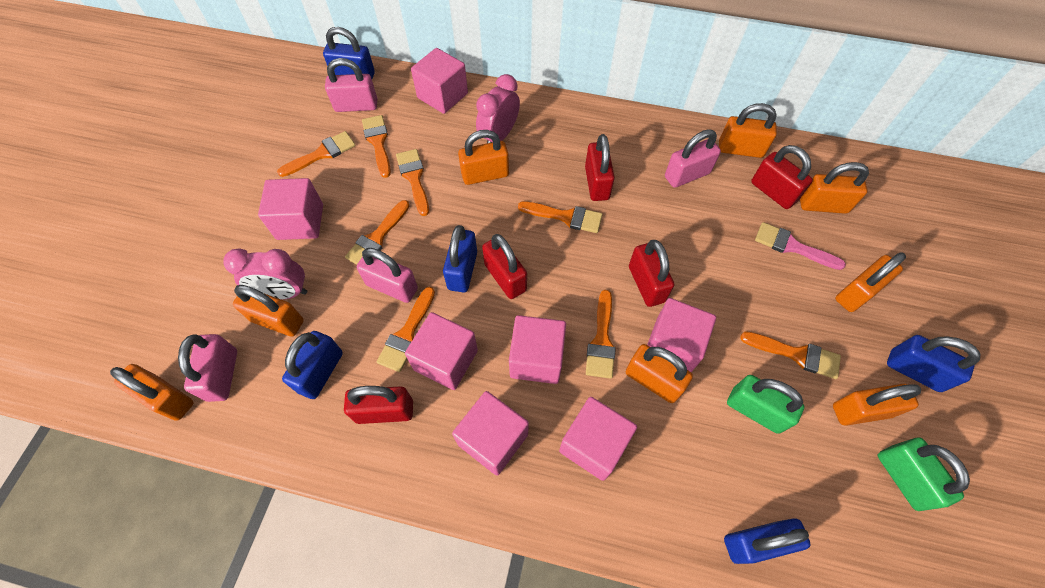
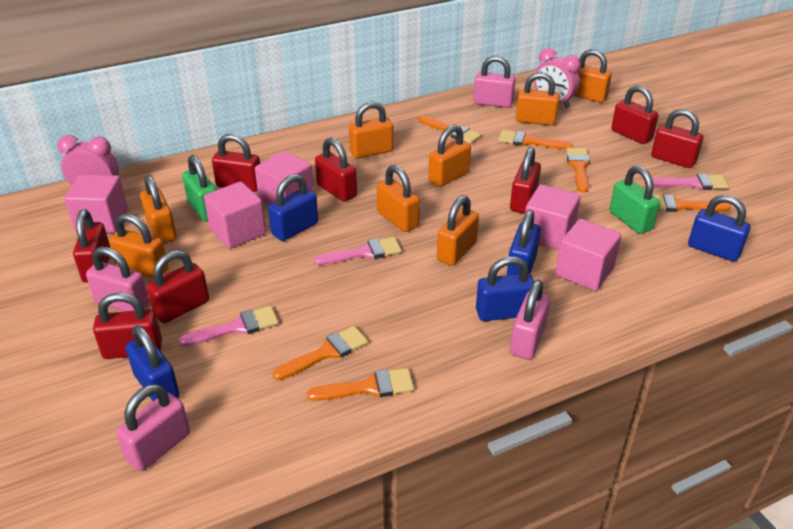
orange brush: [277,131,356,177] [345,200,410,265] [362,115,391,178] [377,287,435,372] [396,149,429,216] [518,201,603,233] [586,290,616,379] [740,331,841,379] = 8 -> [273,326,368,380] [307,368,414,401] [418,115,481,144] [499,130,573,150] [566,147,590,193] [653,194,731,212] = 6
pink brush: [755,222,846,270] = 1 -> [179,306,279,347] [314,237,402,265] [652,174,729,190] = 3
pink cube: [258,178,323,240] [405,312,478,390] [411,48,468,114] [452,391,529,476] [509,315,566,384] [559,397,637,481] [647,298,716,372] = 7 -> [64,175,128,233] [204,181,266,249] [255,151,314,205] [525,184,580,250] [555,219,621,291] = 5
red padlock: [344,386,413,424] [482,234,527,299] [585,134,615,201] [629,240,674,307] [751,145,813,209] = 5 -> [73,209,110,283] [93,292,162,359] [146,250,209,323] [212,134,260,192] [315,138,357,202] [510,147,541,214] [611,85,659,144] [651,109,703,168] = 8

